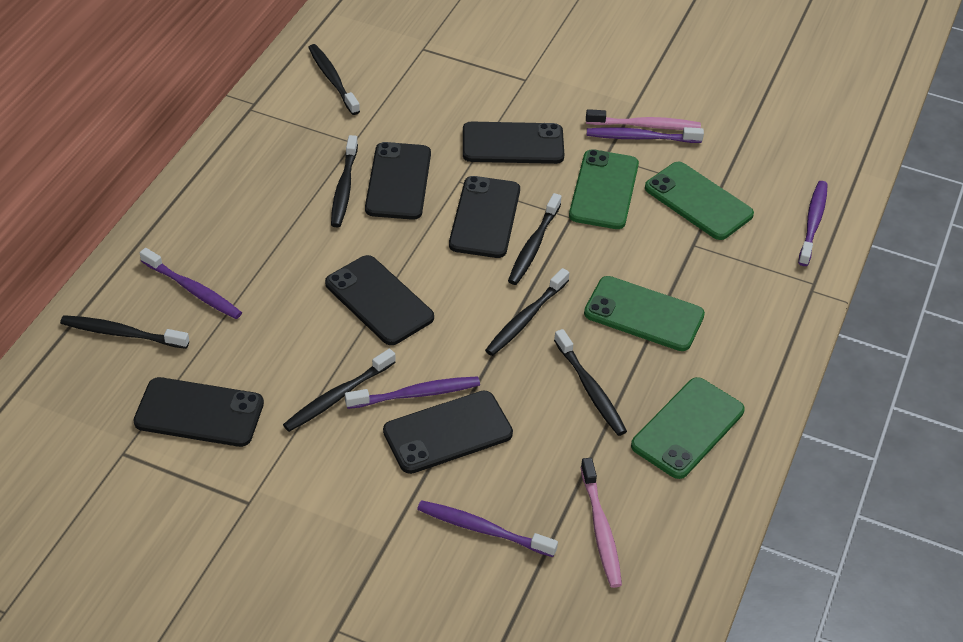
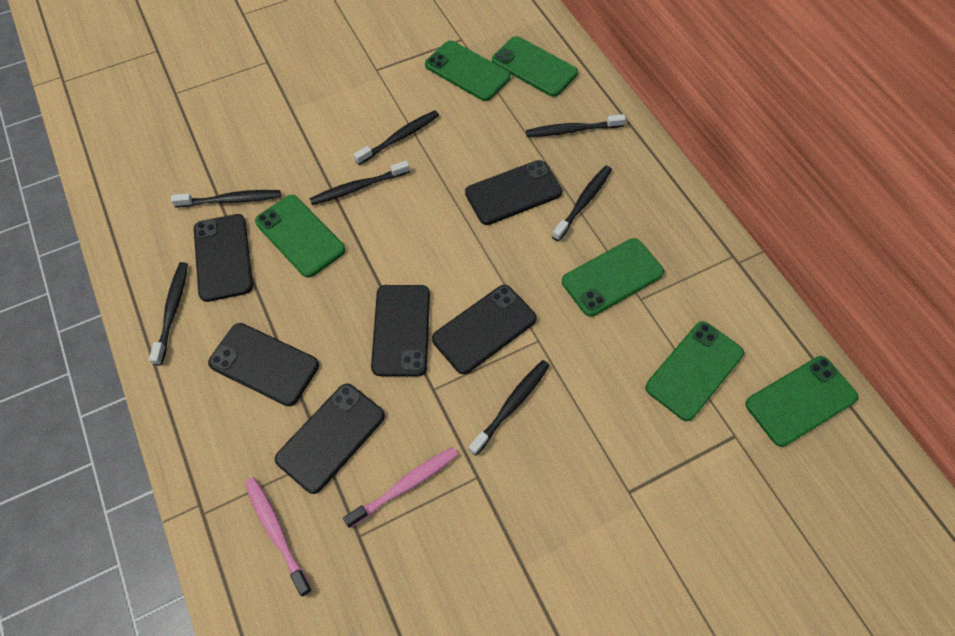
green phone: [569,149,639,229] [584,276,705,351] [631,377,745,479] [645,162,754,240] = 4 -> [255,195,345,278] [425,41,511,101] [492,36,578,97] [562,238,664,317] [645,321,744,421] [745,356,858,447] = 6
purple toothbrush: [140,248,242,319] [345,376,480,409] [417,500,558,557] [587,127,704,143] [798,181,828,266] = 5 -> none = 0

